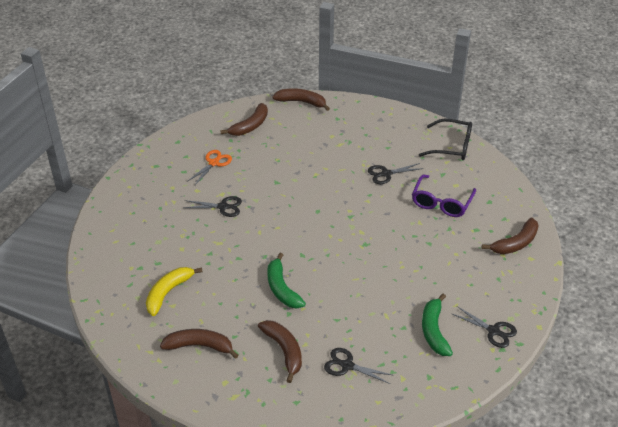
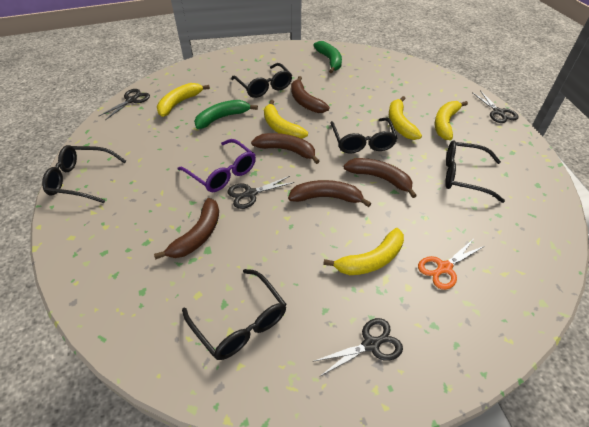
black glasses: [419,119,472,160] = 1 -> [42,145,126,203] [182,269,286,360] [231,63,292,98] [331,118,397,153] [445,140,505,203] = 5
yellow banana: [146,267,203,316] = 1 -> [157,83,210,117] [264,100,308,139] [323,228,404,275] [389,96,422,140] [435,101,468,140] = 5

